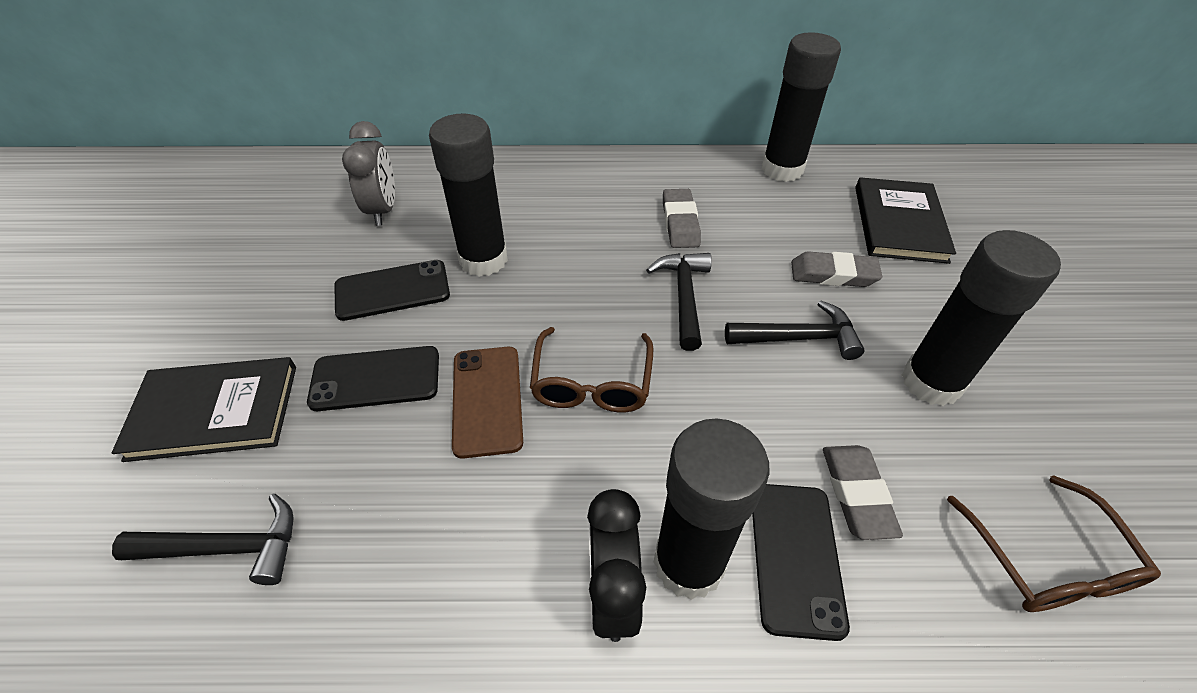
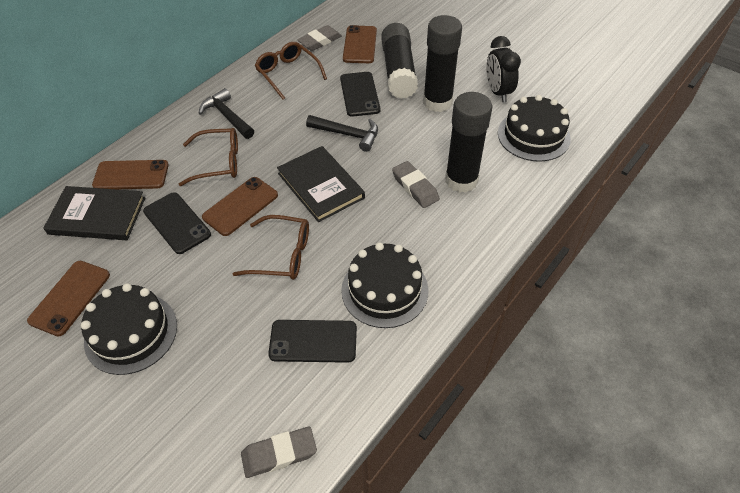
black cake: none = 0 -> [81,283,177,375] [341,242,428,328] [498,95,571,162] = 3
black glue stick: [429,114,508,277] [653,418,769,600] [762,32,841,182] [902,230,1061,406] = 4 -> [381,23,418,99] [423,15,462,112] [445,92,492,193] = 3
black hammer: [112,494,293,585] [646,253,712,351] [725,300,864,360] = 3 -> [199,88,254,139] [306,115,378,152] = 2
brown glasses: [530,327,654,412] [947,475,1161,612] = 2 -> [178,128,238,186] [233,215,309,280] [255,42,327,100] = 3
brown phone: [452,347,523,459] = 1 -> [27,261,110,337] [92,160,169,189] [202,177,278,236] [343,25,377,63] = 4
grey clock: [342,121,395,226] = 1 -> none = 0

